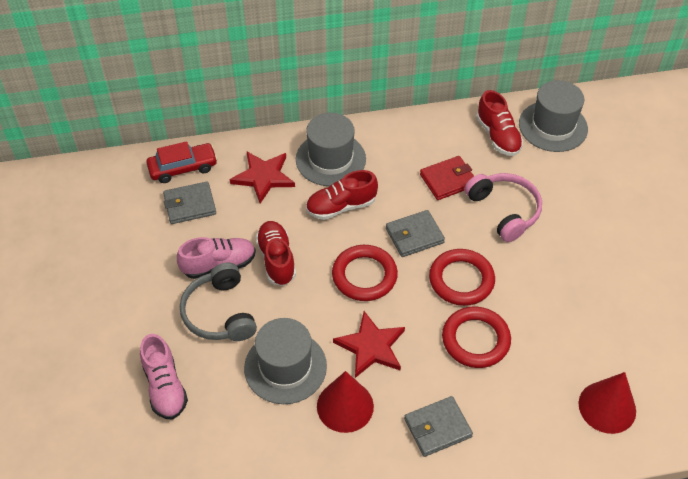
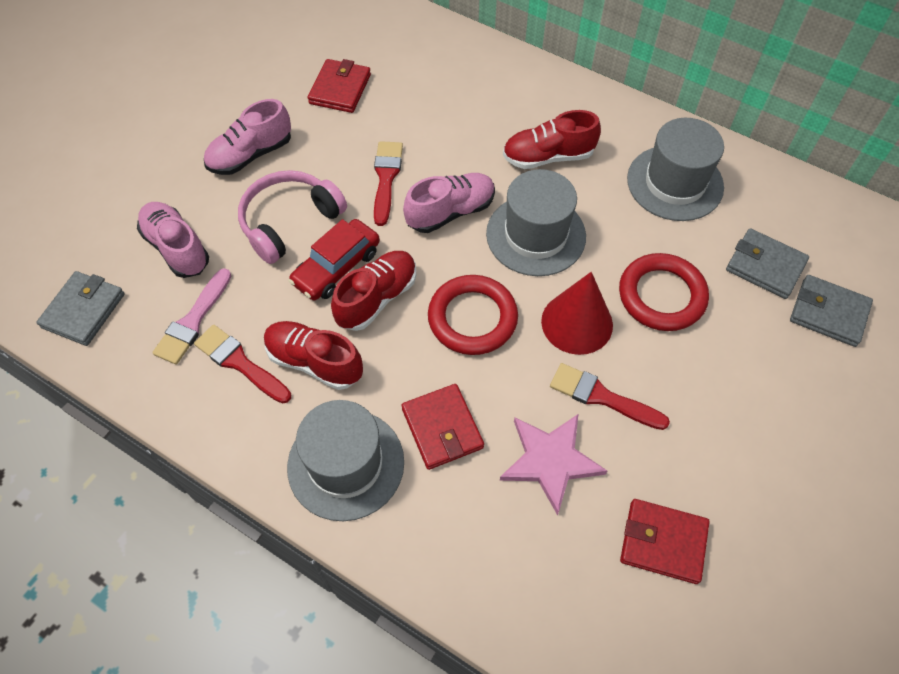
grey headphones: [180,263,257,341] = 1 -> none = 0
pink brush: none = 0 -> [152,268,231,365] = 1
pink shoe: [140,334,188,420] [177,237,256,279] = 2 -> [137,202,209,278] [204,99,291,175] [403,173,495,233] = 3
pink star: none = 0 -> [500,414,607,516] = 1
red brush: none = 0 -> [194,325,291,404] [374,141,403,226] [550,363,670,430] = 3
red cone: [317,371,374,433] [579,372,636,434] = 2 -> [541,272,613,355] = 1
red ring: [332,245,398,301] [429,249,495,306] [442,306,511,368] = 3 -> [428,275,518,355] [619,253,709,331] = 2
red star: [230,152,295,203] [333,311,405,378] = 2 -> none = 0
red wallet: [420,156,474,200] = 1 -> [308,59,371,113] [402,384,484,470] [620,499,710,584] = 3

